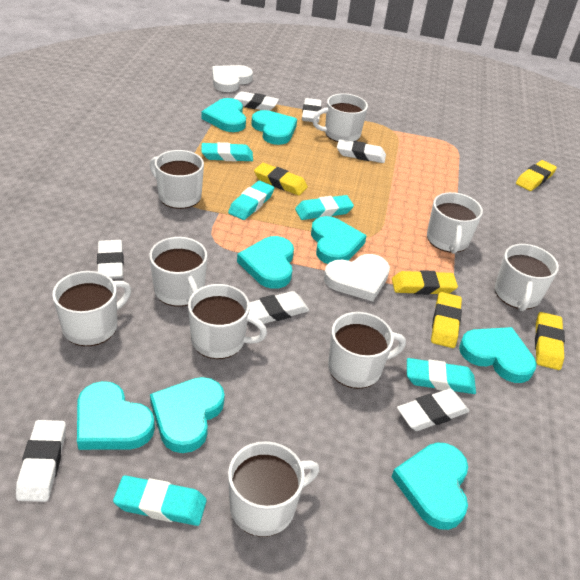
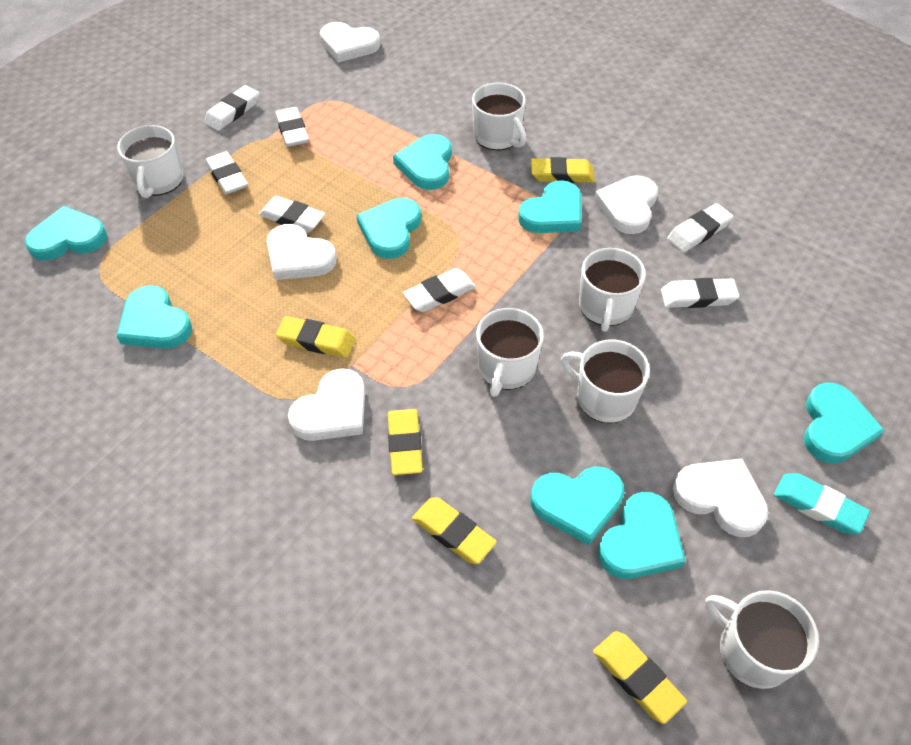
turquoise eraser: [113,475,207,526] [201,142,253,162] [228,181,274,220] [295,195,354,220] [407,358,476,394] = 5 -> [774,473,870,534] = 1
white heart: [212,65,253,92] [324,254,390,302] = 2 -> [267,224,337,280] [288,368,365,441] [320,22,380,62] [594,175,658,234] [673,458,768,537] = 5
white mug: [52,271,131,346] [149,237,207,307] [150,150,204,209] [188,284,267,359] [228,441,319,537] [313,93,368,142] [328,312,406,389] [427,192,483,254] [495,244,559,311] = 9 -> [117,125,184,198] [472,82,526,150] [476,308,544,397] [561,340,650,423] [579,248,646,332] [705,590,819,689] = 6

